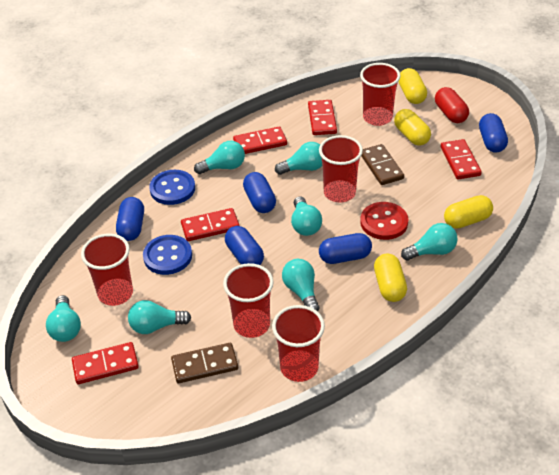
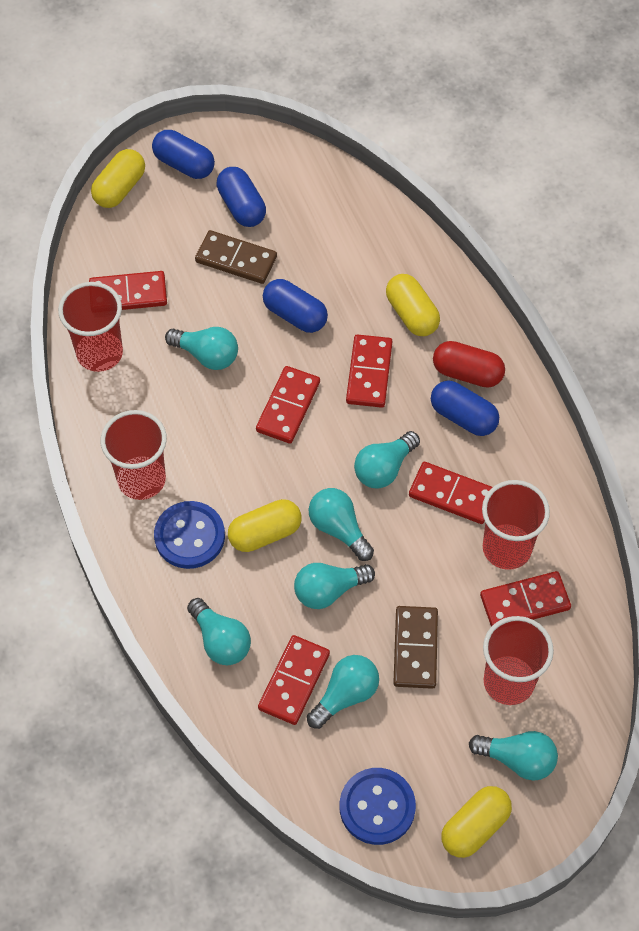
blue capsule: [116,197,144,241] [225,226,264,265] [243,172,276,213] [319,233,372,264] [479,113,508,153] = 5 -> [152,130,215,179] [217,167,266,227] [263,279,328,333] [431,381,499,436] = 4
red button: [360,202,408,240] = 1 -> none = 0
red cup: [81,234,133,306] [223,263,274,338] [272,305,325,382] [319,135,363,203] [360,63,400,126] = 5 -> [58,282,123,372] [101,410,167,500] [482,480,550,570] [483,616,554,705] = 4
red domino: [72,342,139,384] [181,208,240,241] [233,126,287,154] [308,100,337,135] [441,139,482,180] = 5 -> [89,271,167,310] [256,366,320,444] [258,635,330,725] [346,334,392,408] [409,462,493,524] [480,571,571,627] = 6

